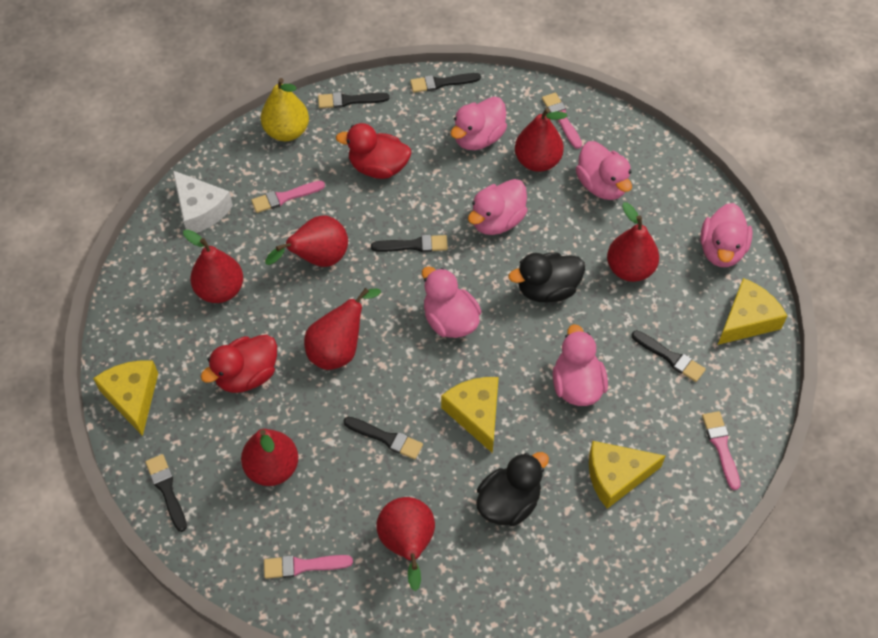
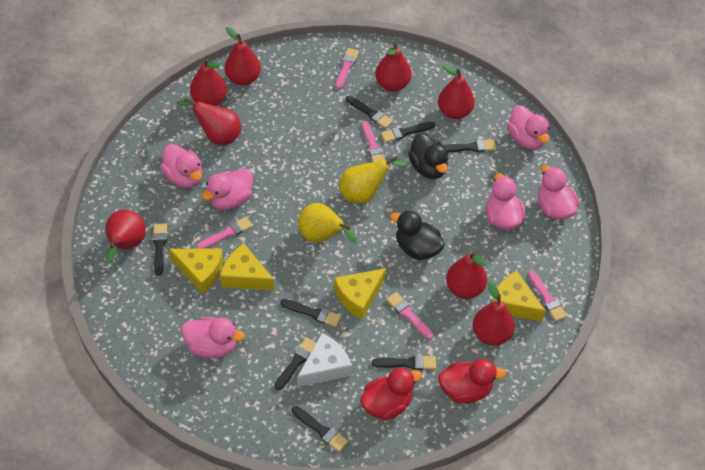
black brush: [145,454,187,532] [318,92,389,108] [344,417,423,459] [371,235,448,252] [410,73,481,93] [632,330,706,382] = 6 -> [152,223,167,275] [274,338,316,390] [280,299,341,327] [292,406,348,452] [346,96,393,129] [372,355,436,370] [381,122,435,143] [443,140,496,152] = 8
pink brush: [251,181,325,213] [264,555,353,579] [542,93,582,149] [702,411,740,490] = 4 -> [197,217,253,249] [335,48,359,89] [362,121,386,162] [386,292,434,339] [528,270,567,322] = 5
red pear: [183,229,243,303] [241,429,298,486] [265,215,348,267] [304,288,381,370] [376,497,435,591] [515,108,567,172] [607,202,659,282] = 7 -> [105,210,146,263] [176,98,241,145] [190,58,227,106] [225,27,261,85] [375,43,412,92] [438,65,475,119] [446,252,487,299] [473,281,515,345] = 8
yellow pear: [261,78,309,141] = 1 -> [298,203,357,243] [339,157,407,203] = 2

